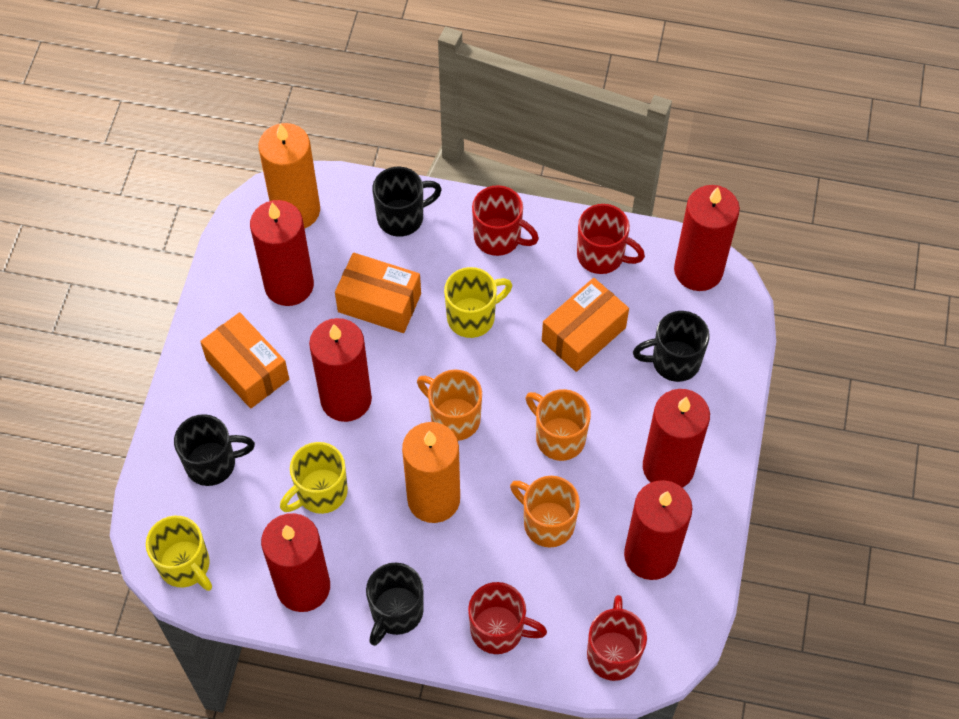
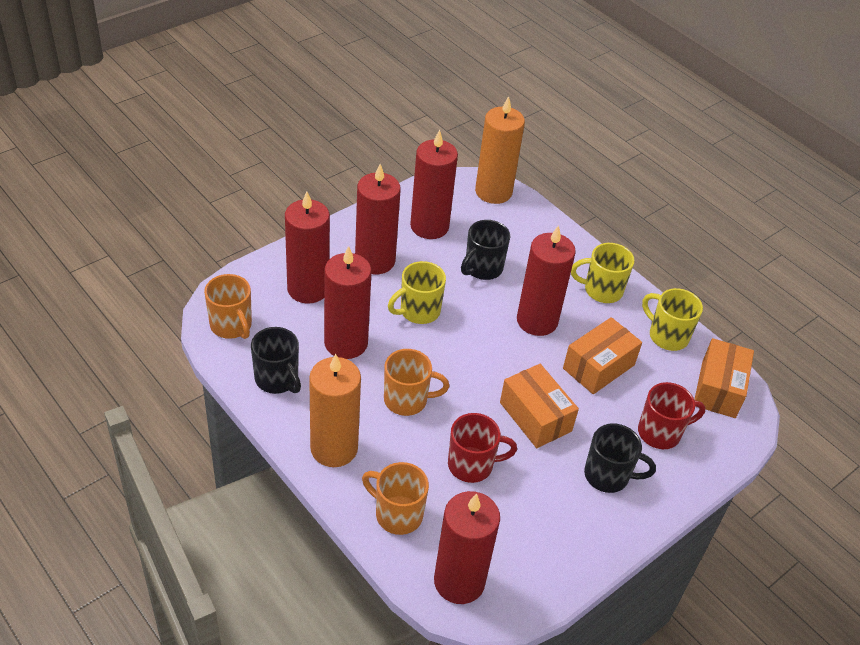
black mug: [174,414,255,486] [366,563,424,646] [372,167,442,237] [633,311,710,382] = 4 -> [251,327,301,394] [461,220,510,280] [584,424,656,493] = 3
red mug: [468,582,547,654] [472,185,539,256] [577,204,645,274] [587,595,647,681] = 4 -> [448,413,517,483] [638,382,706,449] = 2

